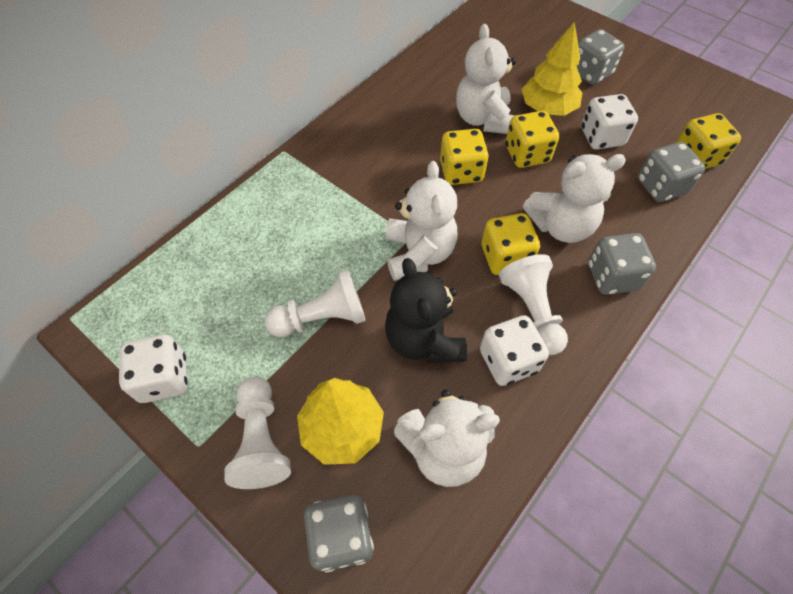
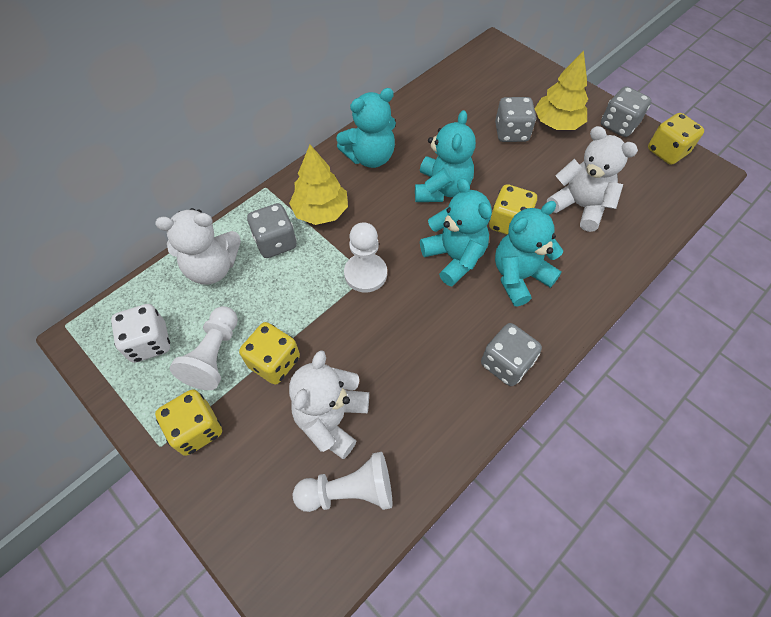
black teddy bear: [385,258,467,363] = 1 -> none = 0
turquoise teddy bear: none = 0 -> [336,88,396,168] [415,110,476,202] [420,178,492,286] [495,201,563,307] = 4
white dice: [119,335,188,403] [480,315,549,386] [581,94,638,150] = 3 -> [111,304,170,363] = 1
white teddy bear: [386,161,457,281] [394,390,500,487] [456,24,516,134] [523,154,626,243] = 4 -> [155,208,241,285] [289,350,369,459] [547,126,638,232] = 3

